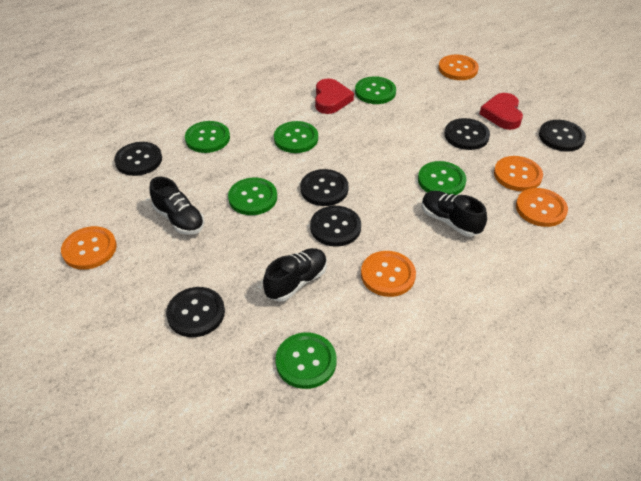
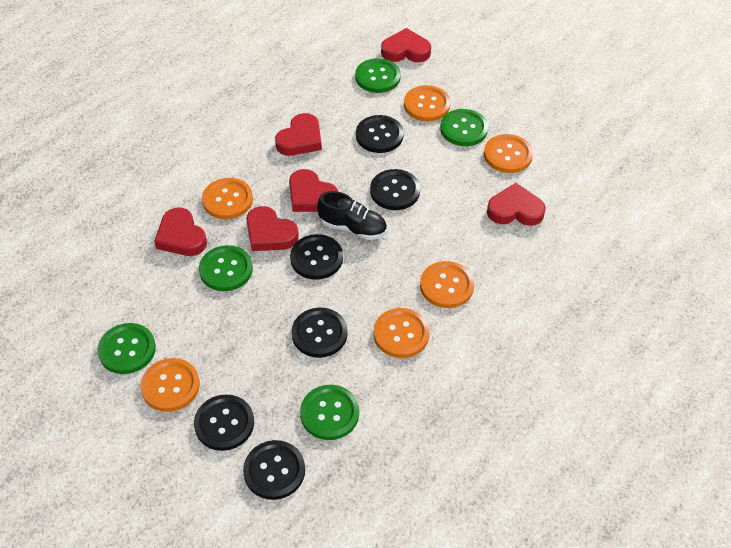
black shoe: [149,177,205,235] [263,248,327,302] [422,191,487,237] = 3 -> [317,191,387,240] = 1
green button: [185,121,230,153] [228,178,277,215] [274,121,318,153] [275,333,336,389] [355,76,396,104] [418,161,467,195] = 6 -> [97,323,156,374] [199,245,253,291] [300,385,359,440] [355,58,401,93] [440,109,488,146] = 5
orange button: [61,226,117,270] [361,251,416,297] [438,55,479,80] [494,156,543,191] [516,188,568,227] = 5 -> [141,358,200,412] [202,178,253,219] [374,308,429,358] [404,85,450,121] [420,261,474,308] [484,134,533,173] = 6
red heart: [315,78,354,114] [480,93,523,130] = 2 -> [154,208,207,256] [246,206,299,251] [275,113,322,156] [289,169,338,212] [381,28,431,62] [487,183,546,226] = 6

